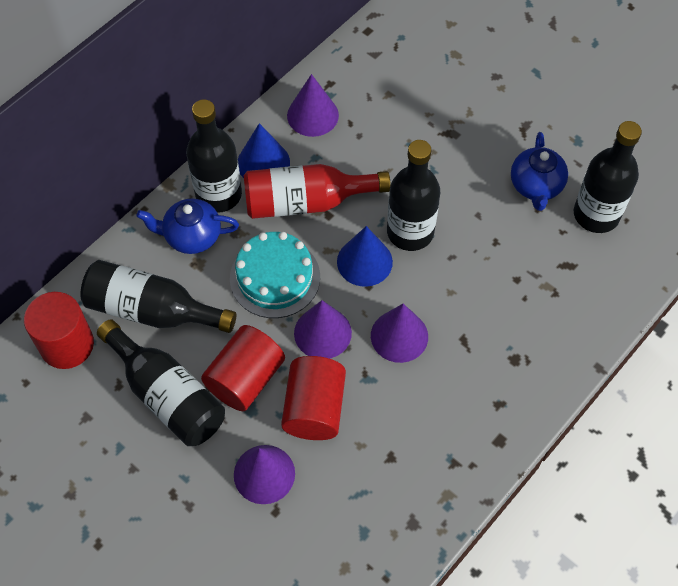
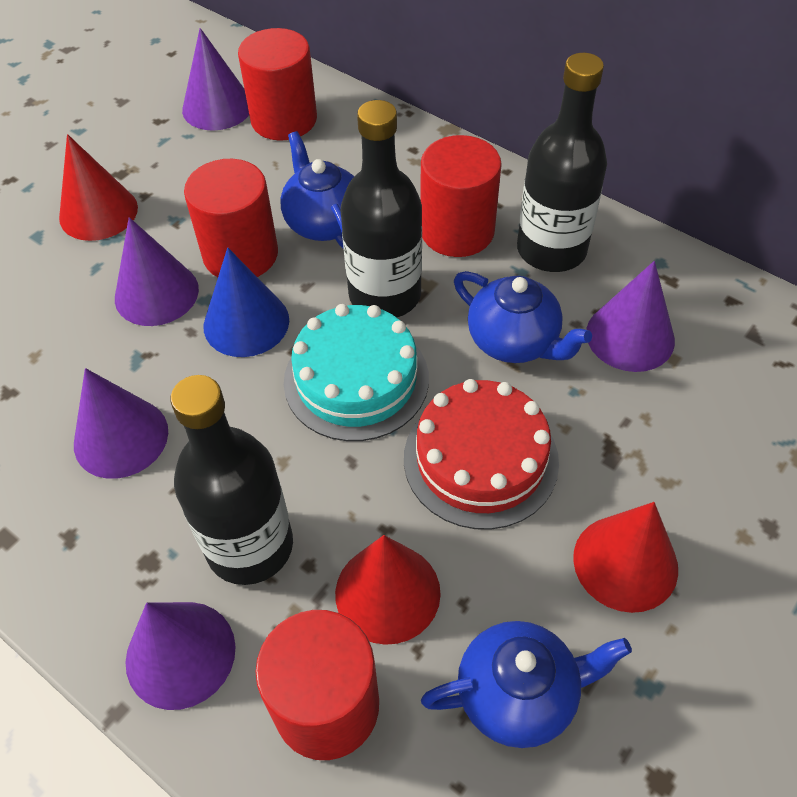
black bottle: [80,260,236,333] [97,319,225,446] [186,99,242,213] [387,140,440,251] [574,121,642,233] = 5 -> [170,375,293,585] [340,100,422,318] [517,53,607,272] = 3
blue cone: [238,123,290,178] [337,226,393,287] = 2 -> [204,248,289,357] = 1
blue teapot: [137,199,239,254] [511,132,568,211] = 2 -> [280,131,354,248] [421,621,632,748] [454,271,592,363] = 3
purple cone: [234,445,295,504] [287,74,339,137] [294,300,352,359] [371,304,428,363] = 4 -> [74,368,168,479] [115,217,199,326] [125,602,236,710] [182,28,249,131] [586,261,675,372] = 5
red bottle: [244,164,391,219] = 1 -> none = 0
red cake: none = 0 -> [404,379,559,530] = 1
red cone: none = 0 -> [59,134,138,241] [335,535,441,645] [573,502,678,613] = 3
red cylinder: [24,292,94,369] [201,325,285,411] [281,356,346,440] = 3 -> [184,159,278,277] [238,28,317,141] [256,610,379,760] [421,135,502,257] = 4

